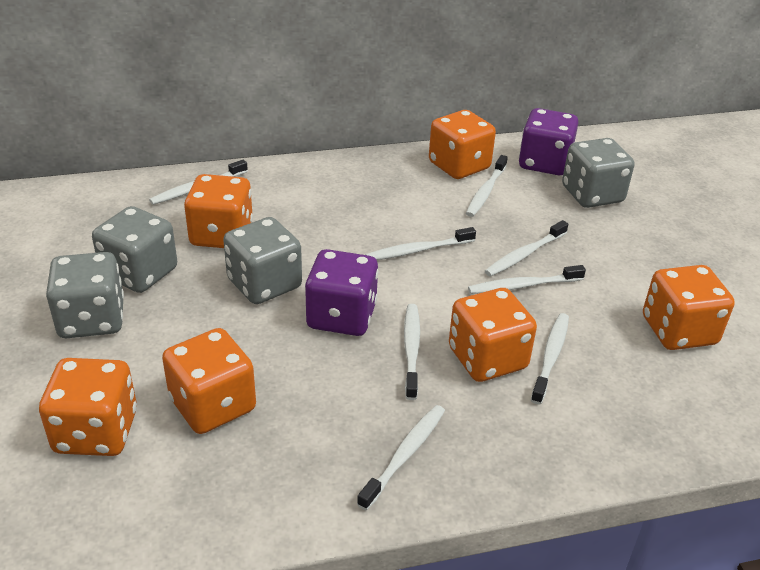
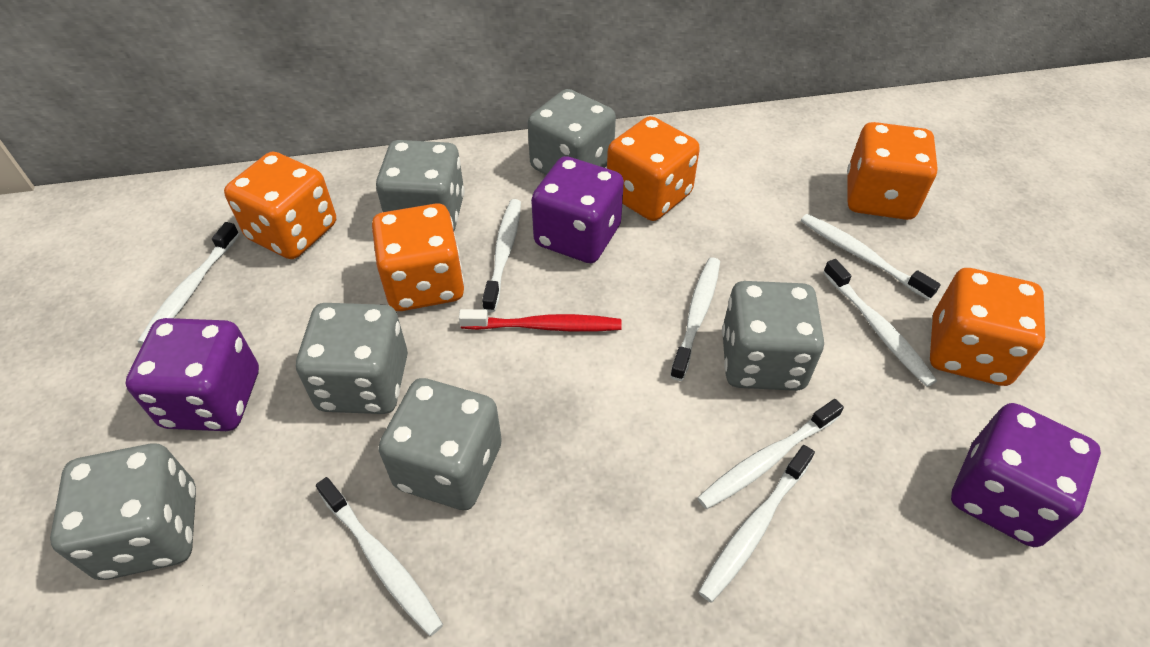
grey dice: [46,252,124,338] [92,206,177,293] [223,217,302,304] [562,138,635,208] = 4 -> [50,443,196,580] [296,303,408,414] [376,140,465,231] [378,378,502,510] [528,89,616,175] [722,281,824,391] = 6
orange dice: [39,358,137,456] [162,328,256,434] [184,174,253,248] [429,110,496,179] [449,288,537,382] [643,265,735,350] = 6 -> [224,152,336,259] [372,203,464,311] [607,116,700,221] [847,122,938,220] [930,268,1045,386] = 5
purple dice: [305,249,378,336] [519,108,578,175] = 2 -> [125,318,259,431] [531,156,624,263] [951,403,1101,547] = 3
red toothbrush: none = 0 -> [459,309,622,332] = 1

